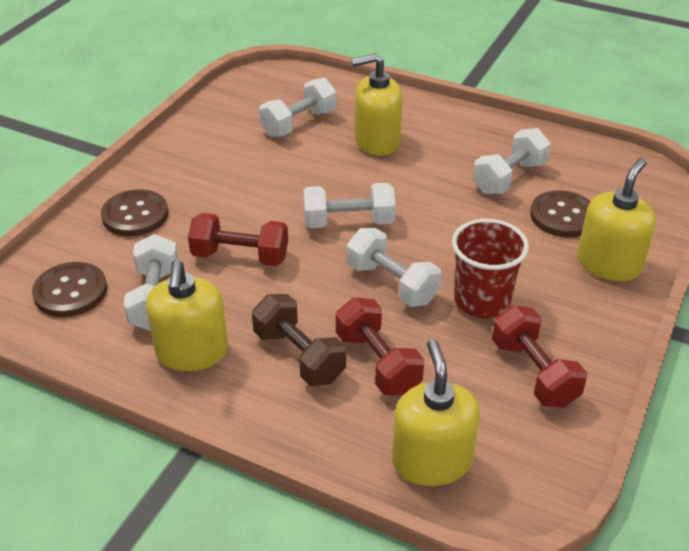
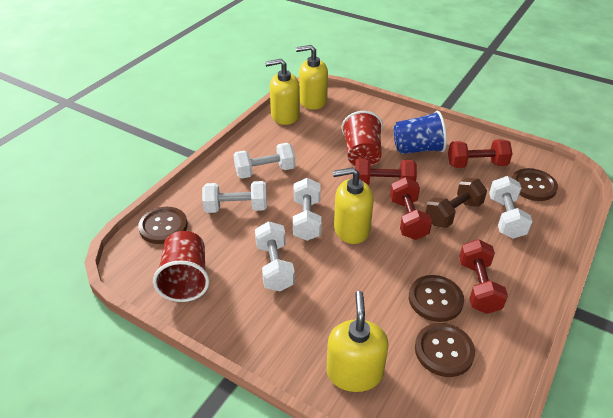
blue cup: none = 0 -> [394,111,447,154] = 1
brown button: [32,262,107,317] [101,189,168,236] [530,190,590,238] = 3 -> [138,207,188,244] [409,275,464,322] [415,323,475,377] [512,168,558,201] = 4
red cup: [452,219,529,318] = 1 -> [153,231,210,302] [341,111,383,166] = 2
red dumbbell: [188,213,288,266] [336,297,424,395] [492,305,587,408] = 3 -> [355,158,417,185] [390,177,432,240] [448,139,512,168] [459,239,508,314] = 4

